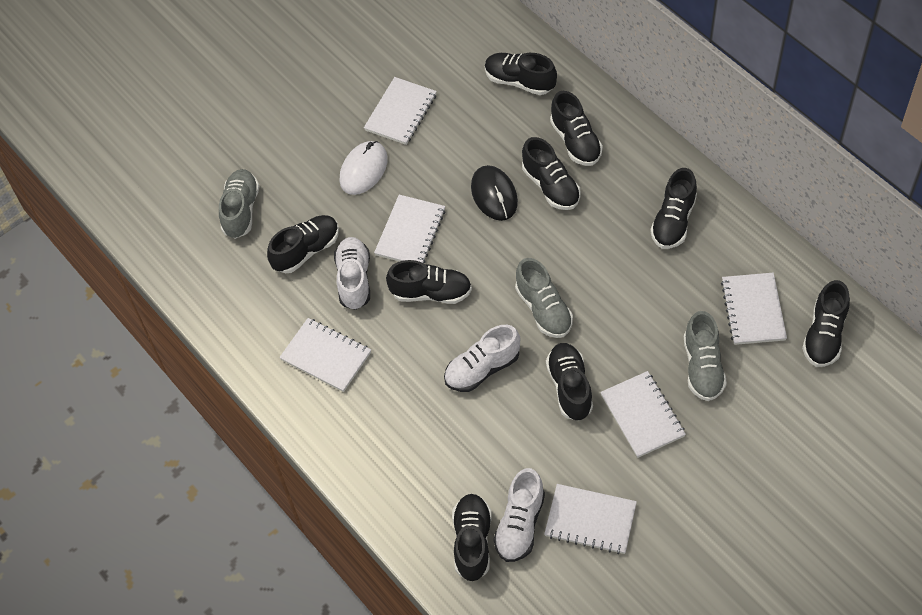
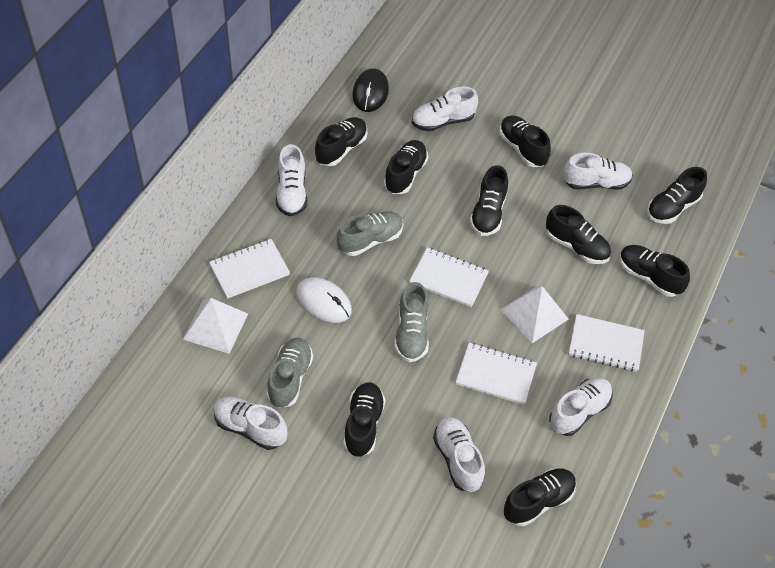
white notebook: [279,318,371,392] [364,77,437,145] [374,195,446,263] [544,484,637,554] [600,371,686,458] [721,273,787,345] = 6 -> [209,239,290,299] [409,247,489,307] [456,343,537,405] [569,314,645,372] = 4
white pyramid: none = 0 -> [183,298,248,354] [500,286,568,343] = 2
white shoe: [334,237,370,310] [444,325,520,392] [493,468,545,562] = 3 -> [214,396,288,450] [276,144,307,216] [412,87,478,132] [433,417,485,492] [549,378,613,436] [563,153,633,190] = 6

